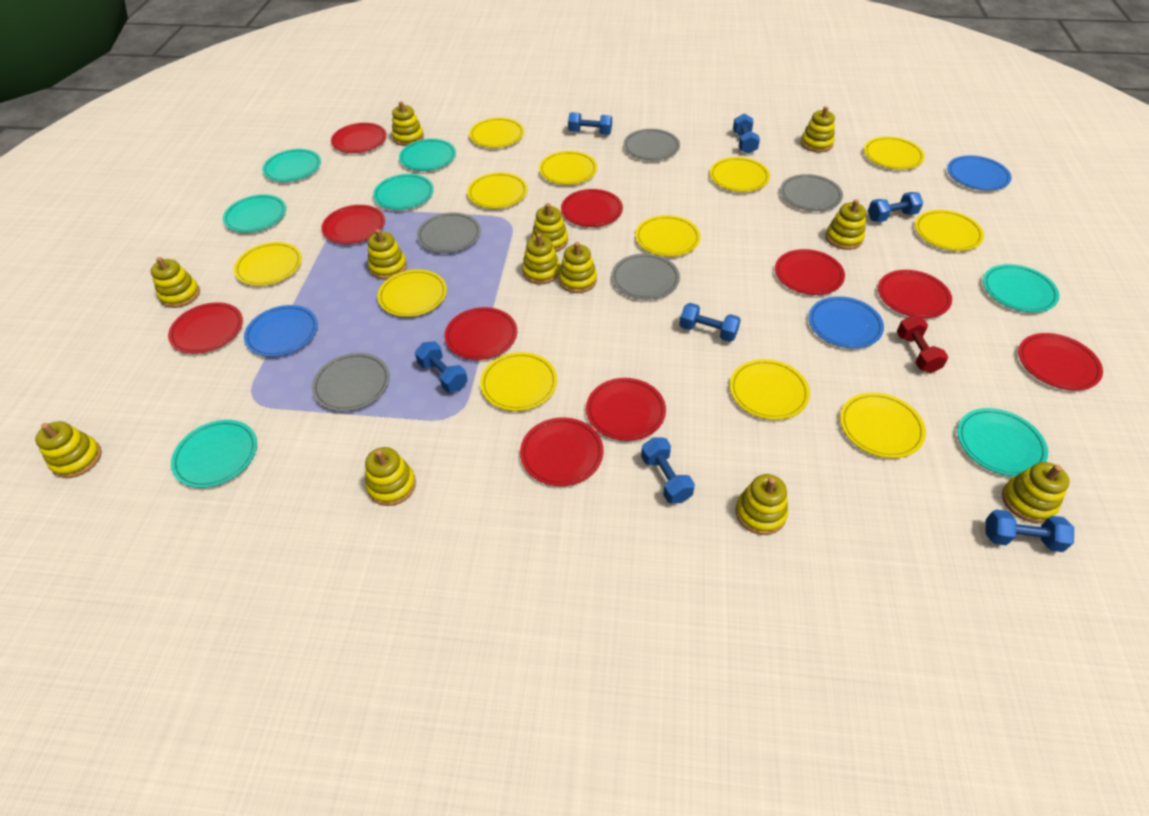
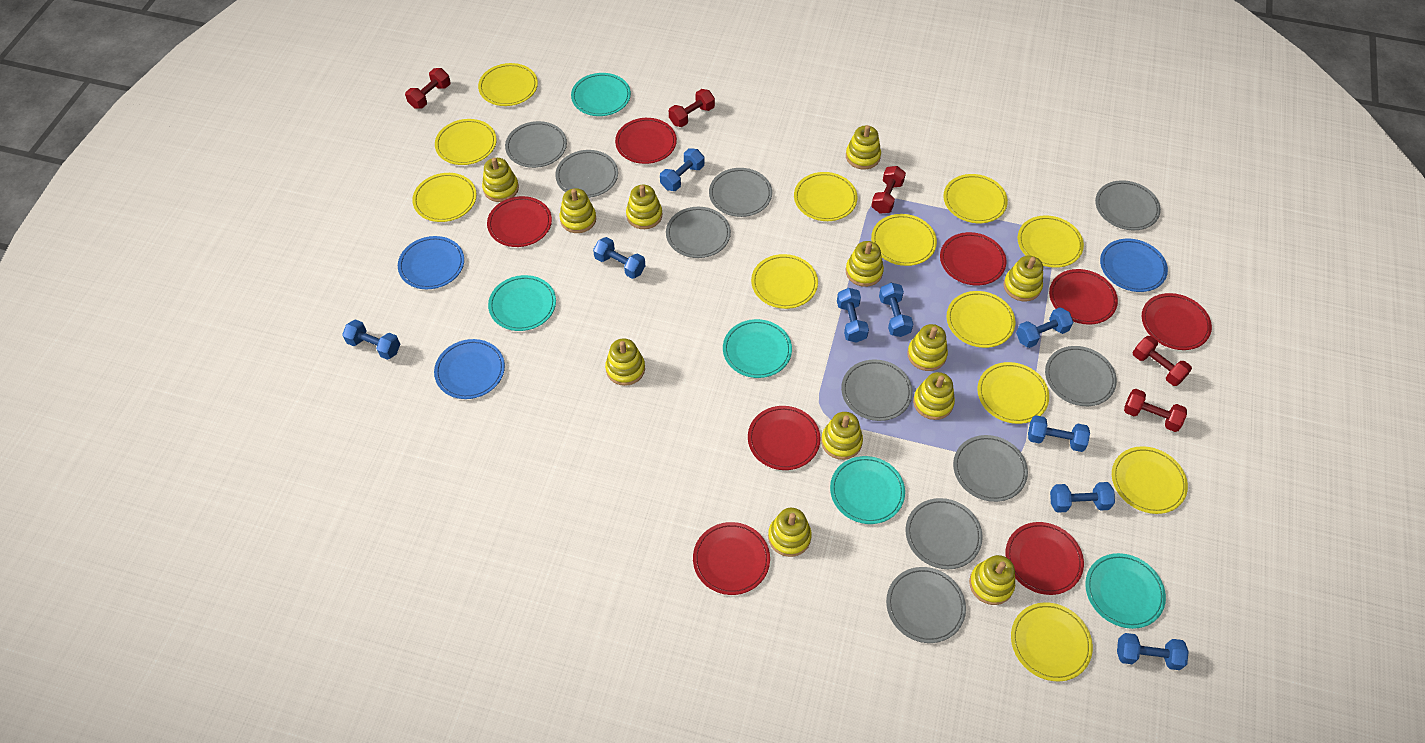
blue dumbbell: [415,341,468,392] [568,112,612,135] [641,437,695,504] [679,303,741,342] [733,114,760,154] [868,192,923,222] [985,509,1074,552] = 7 -> [342,319,400,360] [593,237,645,279] [660,148,704,191] [837,288,869,343] [879,283,913,337] [1016,307,1073,348] [1028,415,1090,452] [1050,482,1115,513] [1117,633,1189,670] = 9
grey plate: [312,353,390,411] [417,212,481,253] [611,254,680,300] [623,129,680,160] [780,174,843,211] = 5 -> [505,121,567,168] [555,150,618,198] [666,207,731,258] [709,168,772,217] [841,359,913,421] [886,567,966,643] [906,498,983,569] [953,435,1028,502] [1045,346,1117,406] [1095,180,1161,230] = 10
red dumbbell: [897,315,948,373] = 1 -> [405,68,451,109] [669,89,715,127] [871,166,906,214] [1124,389,1187,432] [1133,336,1192,386] = 5
red plate: [168,302,243,354] [321,205,385,244] [331,123,387,153] [445,307,517,360] [520,417,603,486] [561,189,623,227] [586,378,666,441] [775,249,845,295] [878,270,952,318] [1018,333,1103,390] = 10 -> [487,196,552,247] [615,118,677,164] [693,522,770,595] [748,406,821,470] [940,232,1006,285] [1005,522,1084,595] [1049,269,1118,325] [1142,293,1212,350] = 8
turquoise plate: [171,420,257,488] [223,194,286,233] [262,149,321,182] [373,174,434,210] [399,139,456,171] [957,408,1048,476] [983,264,1059,312] = 7 -> [488,275,556,331] [571,73,631,116] [723,319,792,378] [830,456,905,524] [1085,553,1166,629] = 5

